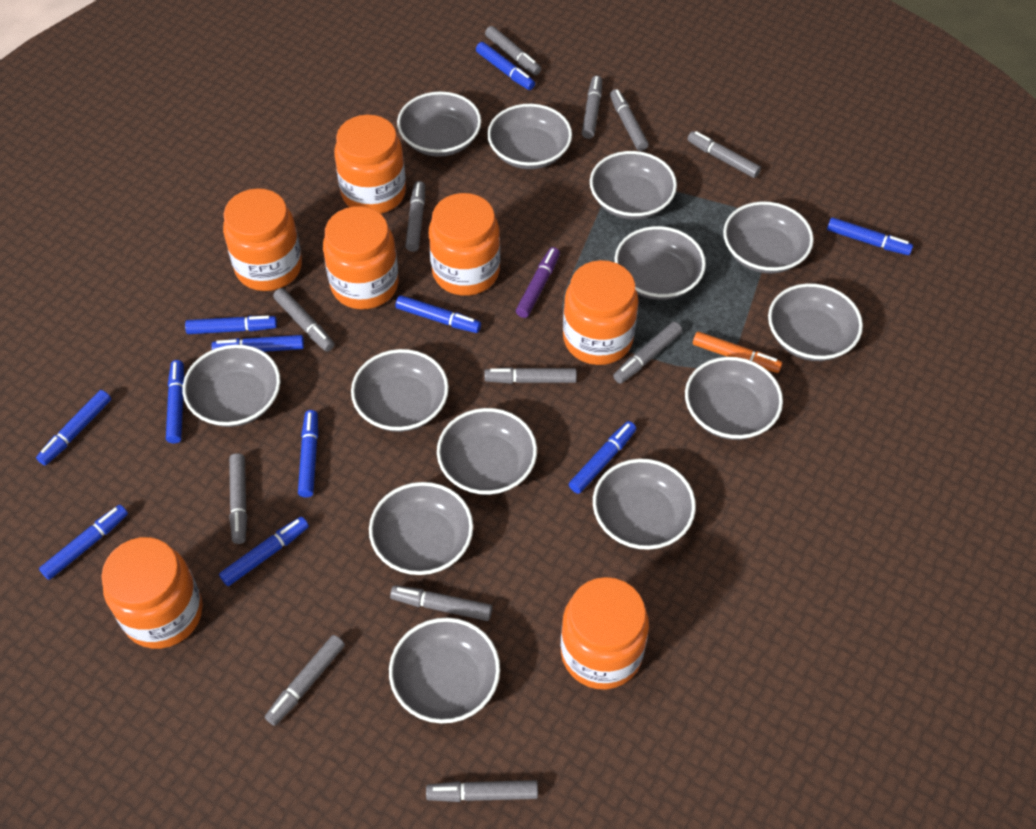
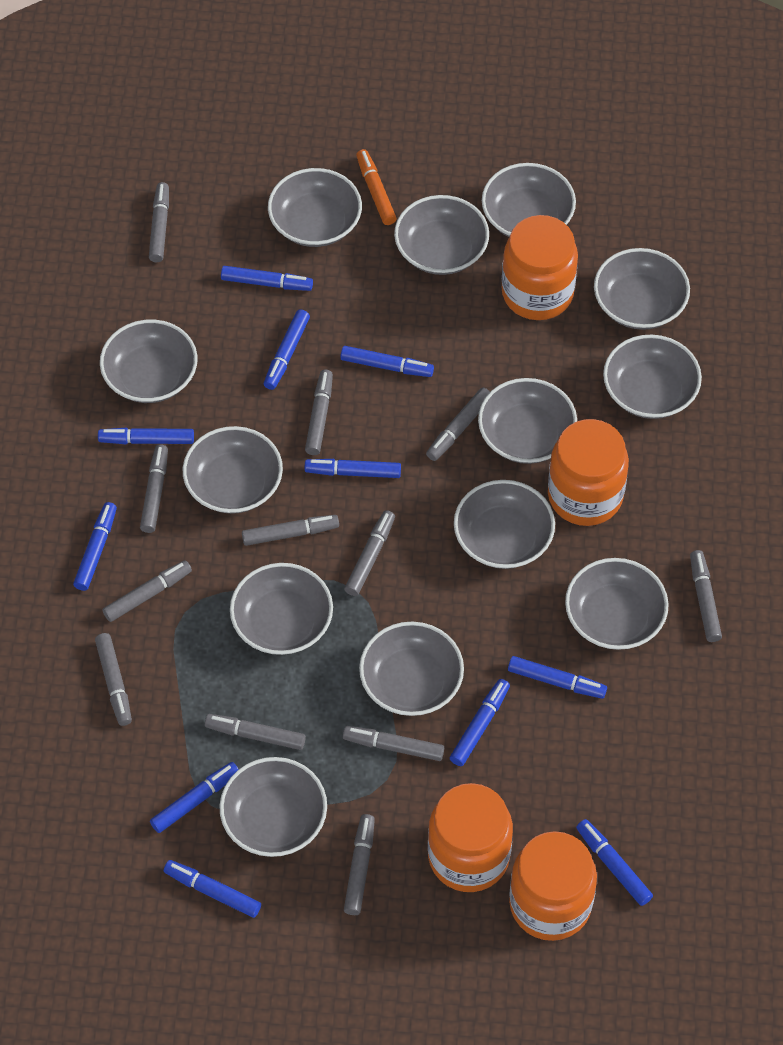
orange jar: [101,537,203,649] [223,188,302,291] [323,206,399,309] [334,115,406,214] [429,193,500,296] [561,577,649,690] [563,260,638,365] = 7 -> [428,783,513,892] [502,215,578,320] [509,831,597,941] [548,419,629,526] = 4
purple marker: [516,247,560,318] = 1 -> none = 0

